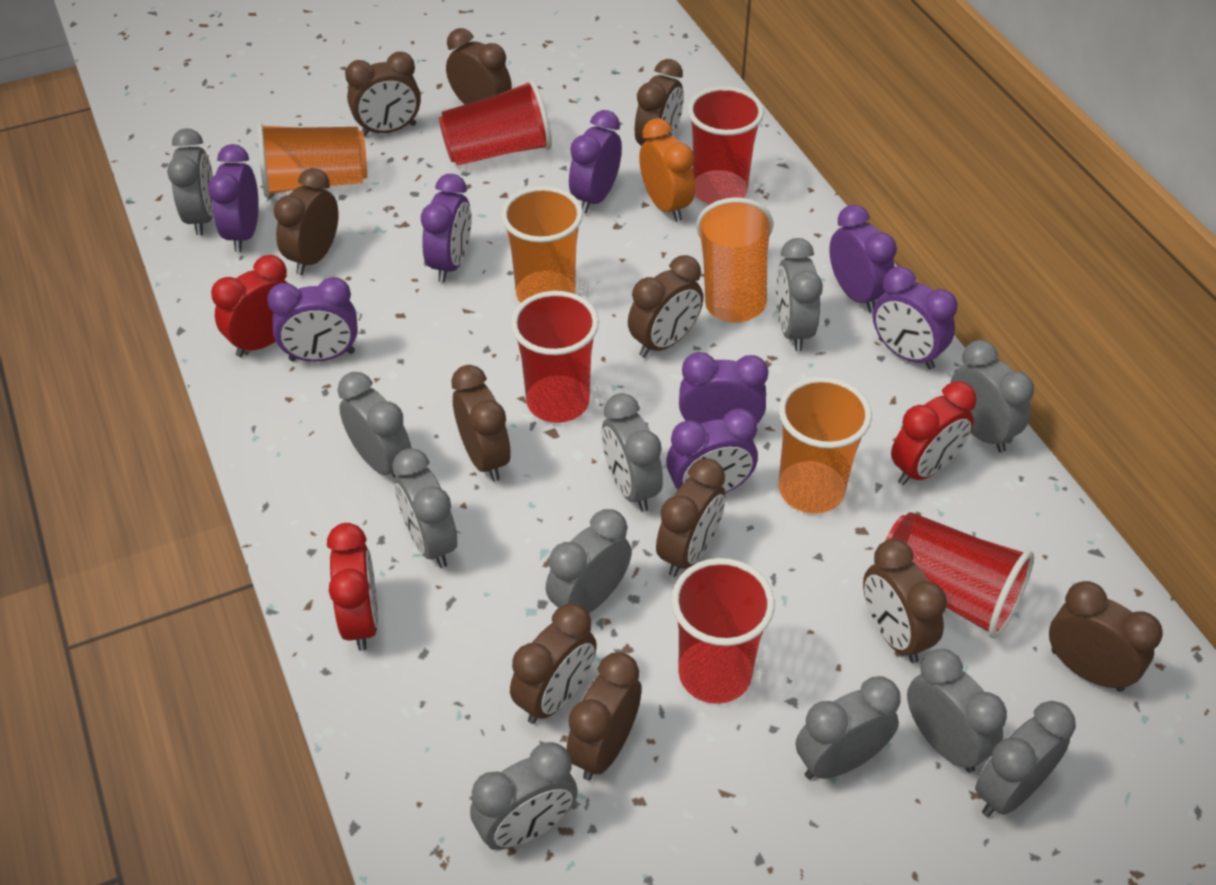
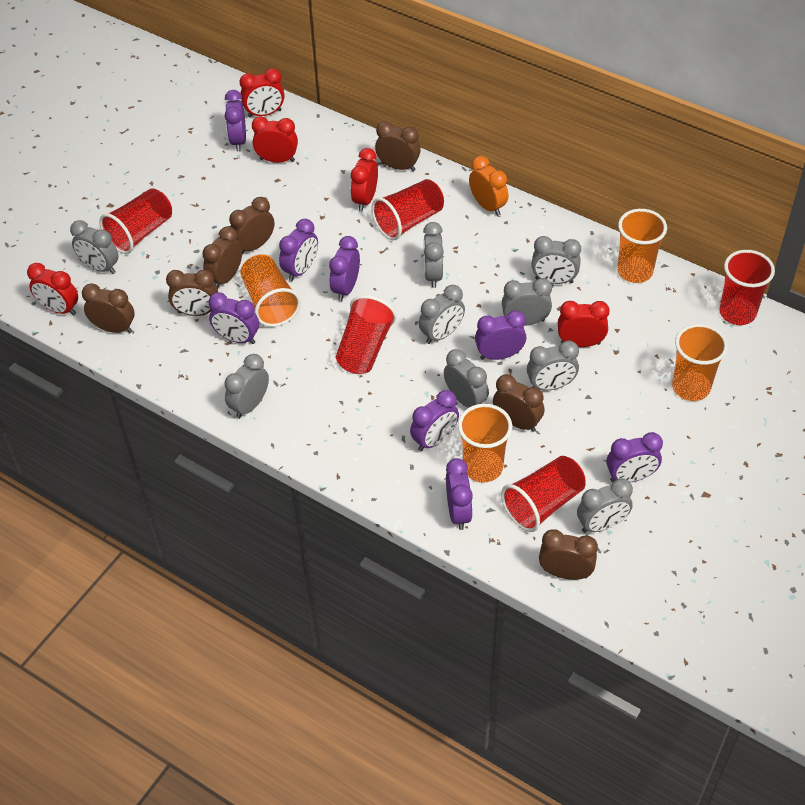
brown clock: [274,168,338,275] [345,52,421,136] [446,28,512,104] [451,365,511,481] [510,604,597,724] [566,652,642,780] [628,255,703,357] [635,59,683,146] [656,458,726,577] [863,539,947,663] [1049,581,1163,692] = 11 -> [82,283,134,333] [166,270,218,316] [202,226,242,289] [229,197,274,255] [375,121,421,171] [493,374,545,432] [539,529,598,580] = 7
grey clock: [167,128,213,235] [338,372,412,478] [392,448,457,568] [470,742,578,850] [546,509,632,613] [602,393,663,512] [776,238,823,351] [796,676,901,779] [907,649,1007,773] [950,340,1034,452] [975,701,1076,817] = 11 -> [70,220,119,274] [224,354,269,419] [419,285,465,344] [423,222,444,288] [444,349,489,408] [502,278,552,326] [527,341,579,391] [532,236,581,284] [577,478,633,533] = 9
red clock: [211,255,287,357] [327,523,378,651] [891,381,976,485] = 3 -> [27,263,78,315] [240,68,284,118] [252,116,298,163] [351,148,378,211] [558,301,610,347] = 5

